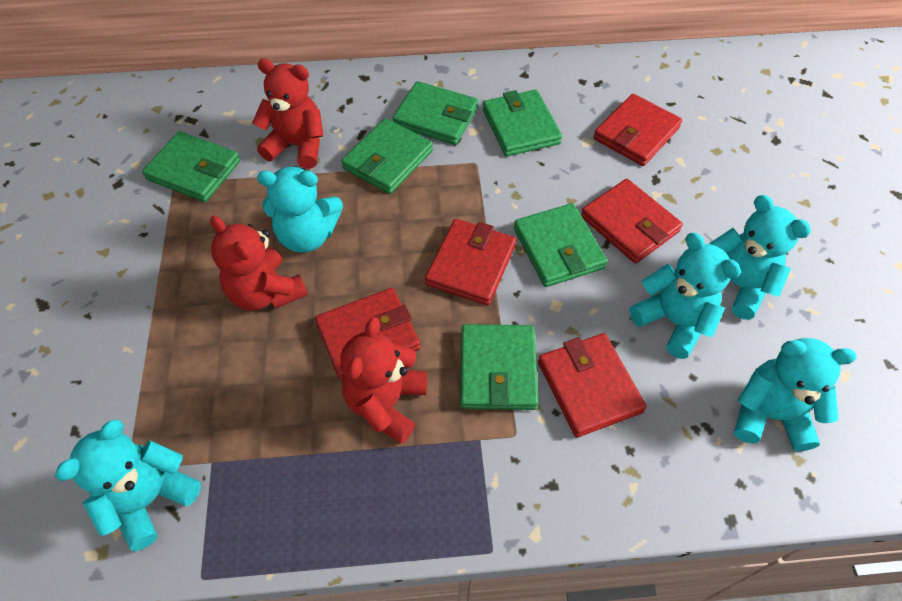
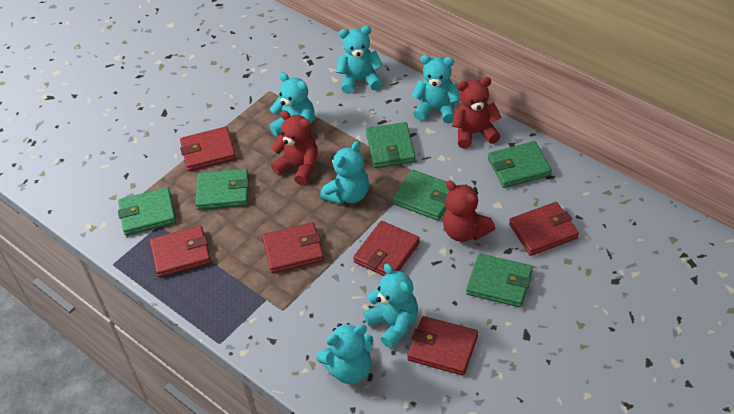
red wallet: [315,288,420,380] [425,219,516,305] [538,333,647,437] [581,179,683,264] [594,94,682,166] = 5 -> [150,225,211,277] [180,127,236,171] [262,222,324,273] [353,221,420,276] [407,316,478,376] [509,202,579,256] = 6
turquoise teddy bear: [55,419,201,551] [257,166,343,253] [629,233,741,359] [709,195,811,320] [734,338,857,451] = 5 -> [269,72,315,135] [316,323,374,384] [320,141,369,205] [336,26,383,94] [363,264,418,348] [412,55,460,123] = 6

